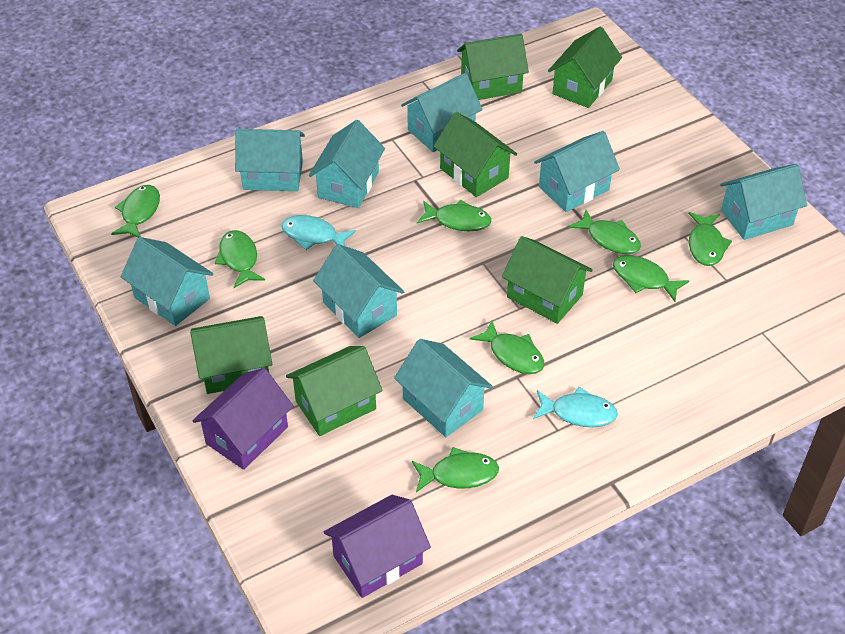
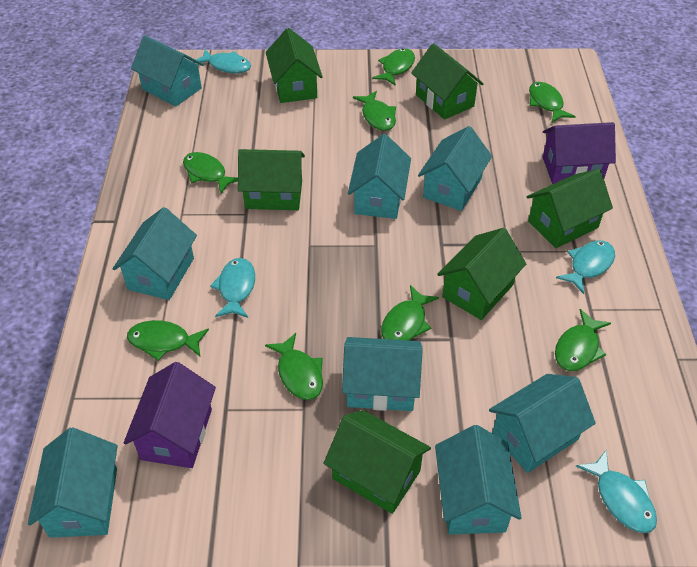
turquoise fish: [281,215,356,250] [533,387,618,427] = 2 -> [193,49,251,73] [210,258,255,318] [556,241,615,294] [576,450,657,533] = 4

